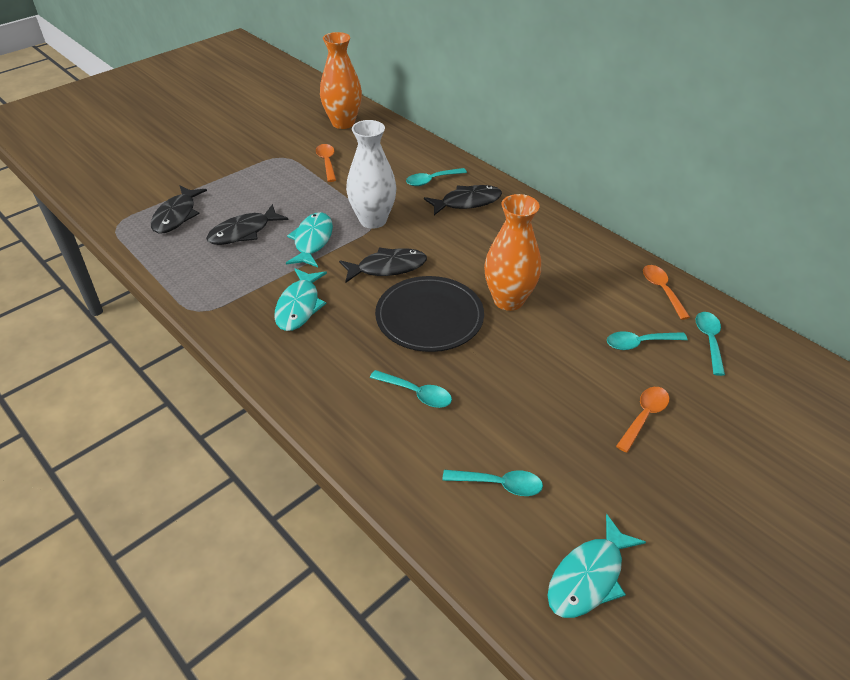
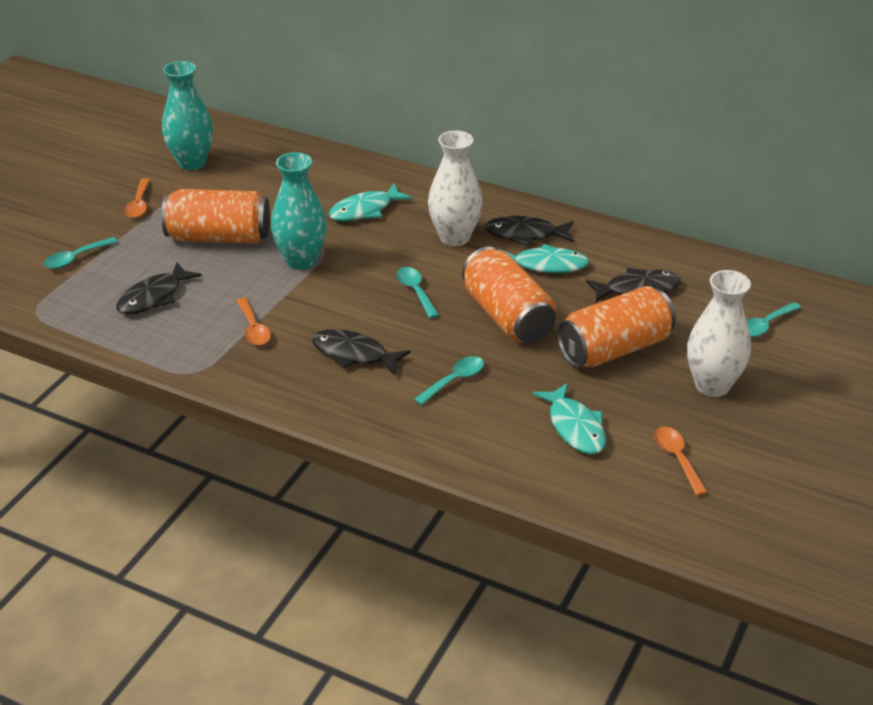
black plate: [375,276,484,352] = 1 -> none = 0
orange can: none = 0 -> [162,189,270,244] [462,247,556,343] [557,286,676,368] = 3
orange vase: [320,32,362,129] [484,194,541,311] = 2 -> none = 0
turquoise spoon: [370,370,452,408] [406,168,467,186] [442,470,543,496] [607,331,687,350] [696,312,725,376] = 5 -> [44,237,118,269] [396,267,439,318] [414,356,484,405] [746,302,801,337] = 4
turquoise vase: none = 0 -> [162,61,213,170] [271,152,327,270] = 2
white vase: [346,120,397,229] = 1 -> [428,131,483,246] [687,270,751,397] = 2

